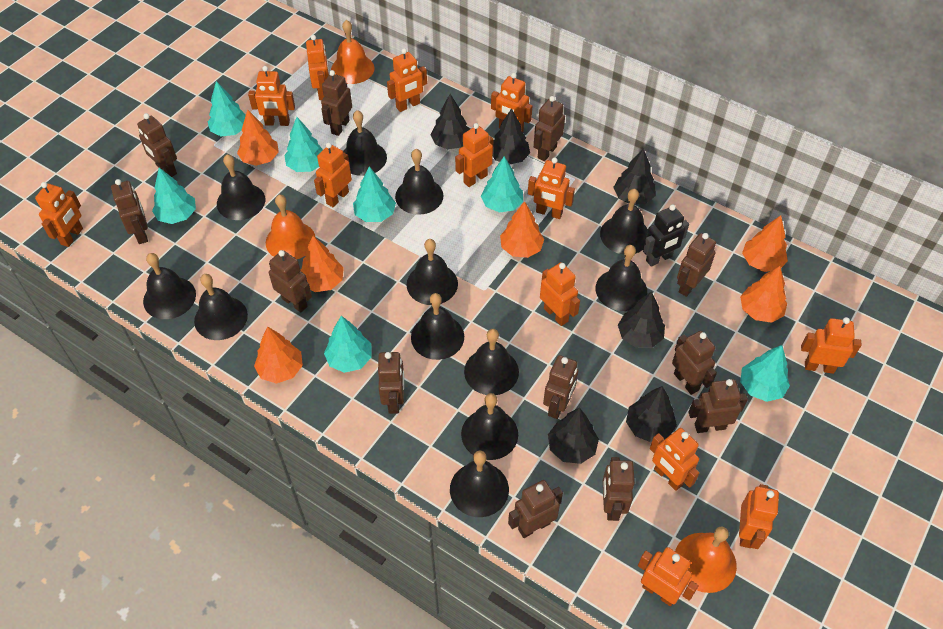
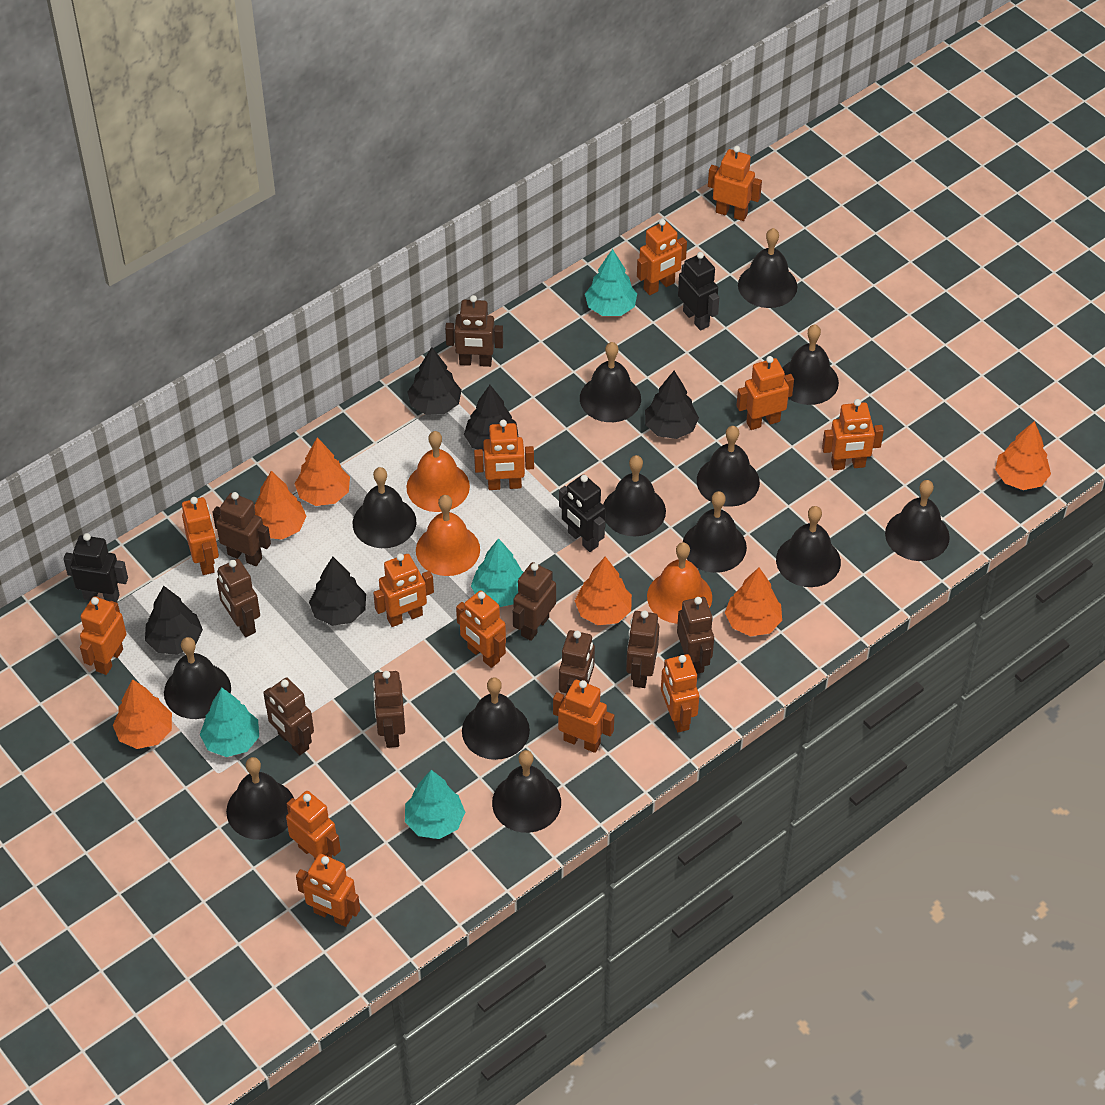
black bell: [143,253,196,319] [194,274,248,340] [217,154,265,220] [343,110,387,176] [395,149,443,215] [407,239,458,305] [411,293,464,360] [450,451,509,517] [461,393,518,460] [464,329,519,395] [596,245,647,311] [600,189,648,255] = 12 -> [164,637,231,719] [226,757,294,840] [353,467,416,548] [462,677,530,760] [492,750,561,833] [580,342,641,422] [603,455,666,536] [683,491,747,573] [697,426,760,507] [738,228,797,308] [776,506,841,587] [782,325,839,405] [885,480,950,561] = 13
black robot: [643,205,689,267] = 1 -> [63,533,128,603] [559,474,606,552] [678,252,719,331] = 3
black tree: [430,94,470,149] [493,108,530,164] [548,408,599,464] [613,149,656,205] [618,292,665,348] [626,386,677,443] = 6 -> [145,586,203,655] [309,557,366,626] [408,347,462,415] [464,385,519,452] [645,371,699,439] = 5
brown robot: [111,179,148,244] [137,113,177,177] [269,250,312,312] [321,70,352,136] [378,352,404,414] [508,480,563,538] [534,96,565,161] [543,355,578,419] [603,457,635,521] [672,331,717,395] [677,233,716,297] [688,379,748,433] = 12 -> [213,492,271,566] [217,559,260,637] [263,678,314,755] [373,671,405,748] [445,295,503,367] [513,562,556,641] [559,630,595,694] [626,610,659,688] [677,597,714,674] = 9
turquoise tree: [152,168,196,224] [208,81,246,137] [284,117,323,172] [324,316,372,373] [353,166,396,222] [481,156,523,213] [740,345,790,402] = 7 -> [200,688,259,757] [405,770,465,839] [471,538,523,607] [585,249,637,316] = 4

